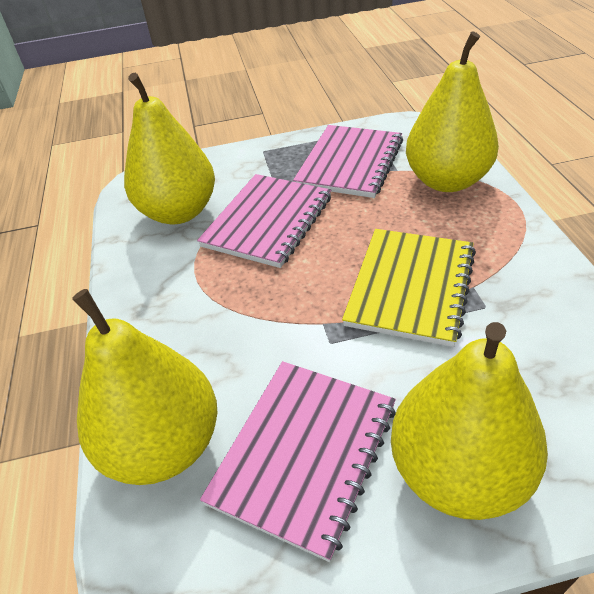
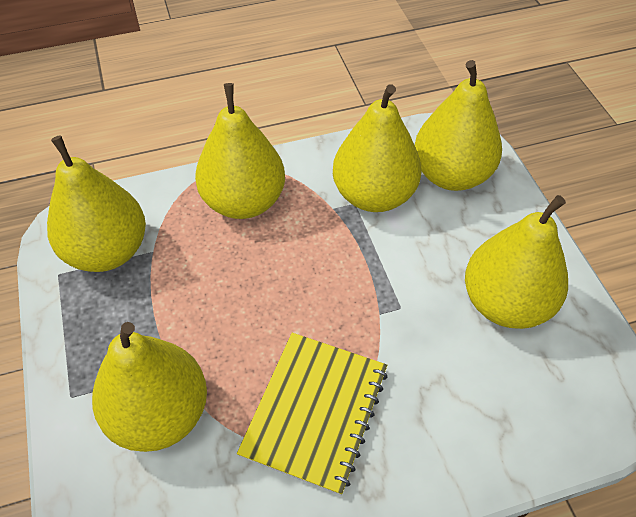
pink notebook: [197,174,331,268] [200,361,396,562] [293,125,403,198] = 3 -> none = 0
yellow pear: [72,289,218,485] [124,73,215,224] [391,322,548,520] [406,31,499,192] = 4 -> [47,135,146,272] [92,322,207,452] [195,83,285,219] [333,84,421,212] [415,60,502,191] [465,195,568,329] = 6

